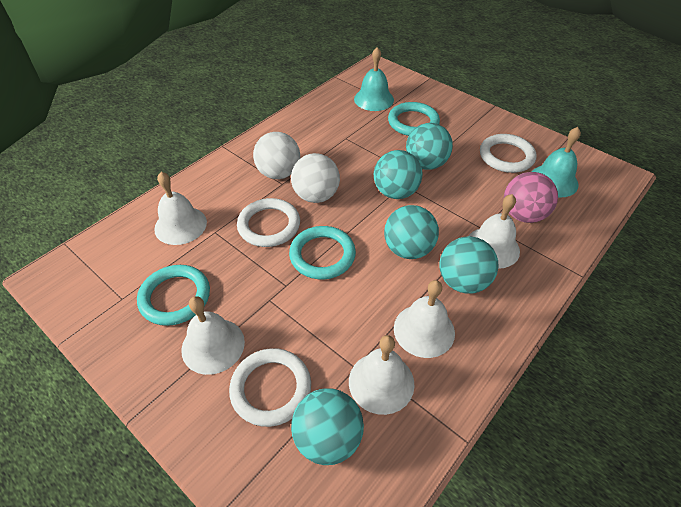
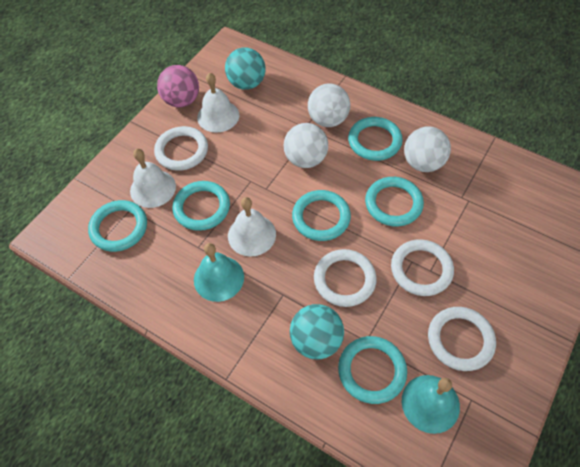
turquoise ball: [291,388,364,465] [374,150,423,199] [384,205,439,259] [406,123,453,170] [439,236,498,294] = 5 -> [225,47,266,90] [290,304,344,359] = 2
turquoise ring: [137,265,210,326] [289,226,356,279] [388,102,440,136] = 3 -> [88,200,147,252] [172,181,230,231] [292,190,351,241] [338,336,407,404] [348,117,403,161] [365,177,424,226] = 6
white ball: [253,132,300,179] [291,153,340,203] = 2 -> [284,123,328,168] [308,84,350,127] [404,127,451,172] = 3
white bell: [154,172,207,245] [181,296,245,375] [349,335,414,415] [394,280,455,358] [469,194,520,269] = 5 -> [130,149,176,208] [197,72,239,133] [228,197,276,257] = 3
white ring: [229,348,311,427] [237,198,300,247] [480,134,537,173] = 3 -> [154,126,208,171] [314,249,377,307] [391,239,454,296] [428,307,496,371] = 4

